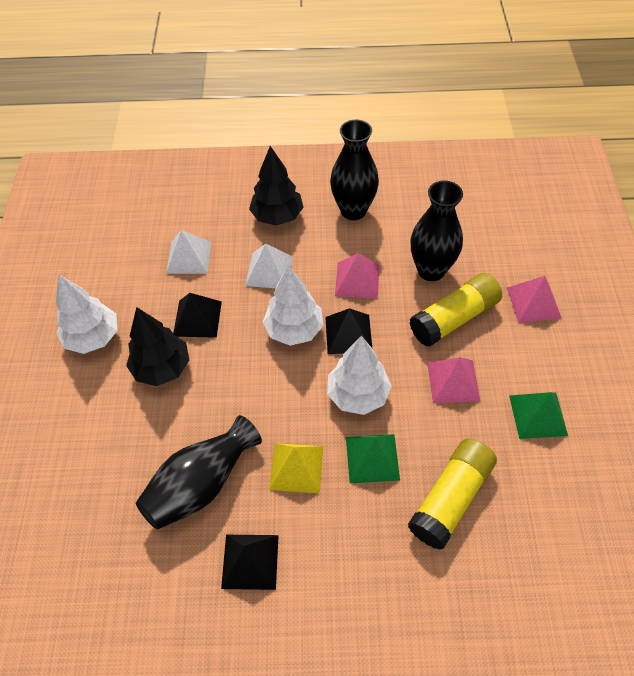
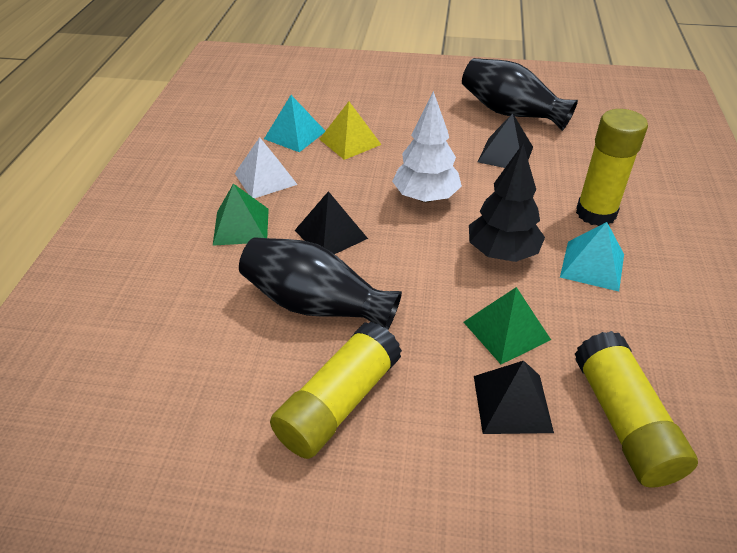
black tree: [126,307,189,386] [249,146,304,226] = 2 -> [469,144,545,262] = 1
black vase: [136,415,262,530] [330,120,379,220] [410,181,463,281] = 3 -> [239,238,402,329] [462,58,578,131] = 2
pink pyramid: [335,253,379,299] [427,357,480,403] [507,276,561,323] = 3 -> none = 0
turquoise pyramid: none = 0 -> [264,95,325,152] [560,222,624,291] = 2
white pyramid: [166,230,211,274] [245,244,293,288] = 2 -> [235,137,298,198] = 1
white tree: [56,275,118,354] [263,266,323,346] [327,336,392,415] = 3 -> [392,91,462,202] = 1
yellow glue stick: [408,438,497,550] [409,273,502,347] = 2 -> [270,322,402,459] [575,331,698,488] [576,109,648,226] = 3

